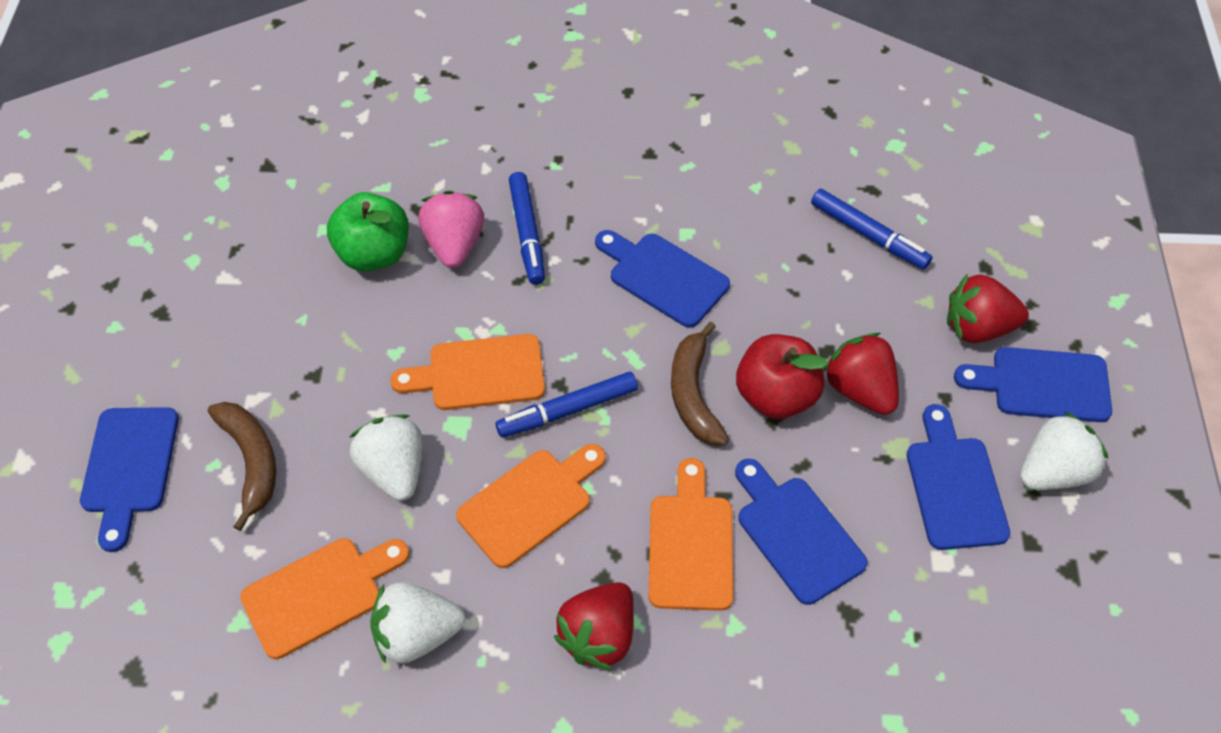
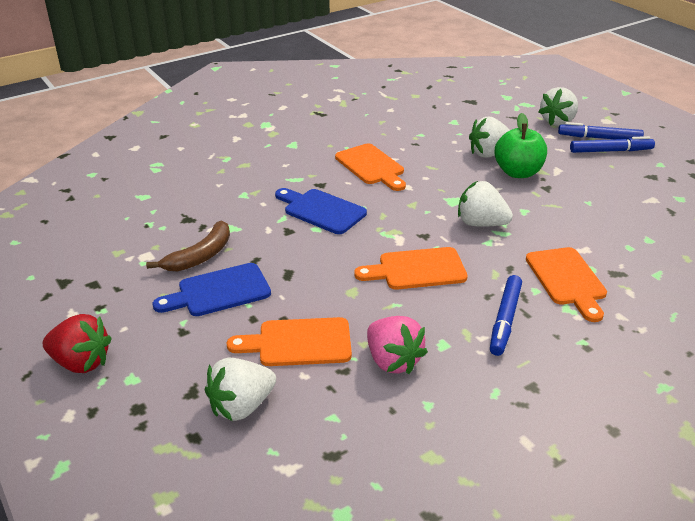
blue cutting board: [80,407,179,552] [595,230,730,328] [735,459,868,605] [907,404,1010,550] [954,347,1112,422] = 5 -> [153,263,271,316] [275,188,367,234] = 2
brown banana: [208,402,276,531] [671,322,729,445] = 2 -> [146,221,230,272] = 1
red apple: [736,334,828,419] = 1 -> none = 0
red strawberry: [554,582,634,671] [823,333,899,415] [947,273,1029,343] = 3 -> [43,314,112,373] = 1
white strawberry: [349,414,423,501] [370,582,465,664] [1020,411,1108,490] = 3 -> [205,358,276,421] [458,181,513,227] [469,117,510,158] [539,87,578,126] = 4

